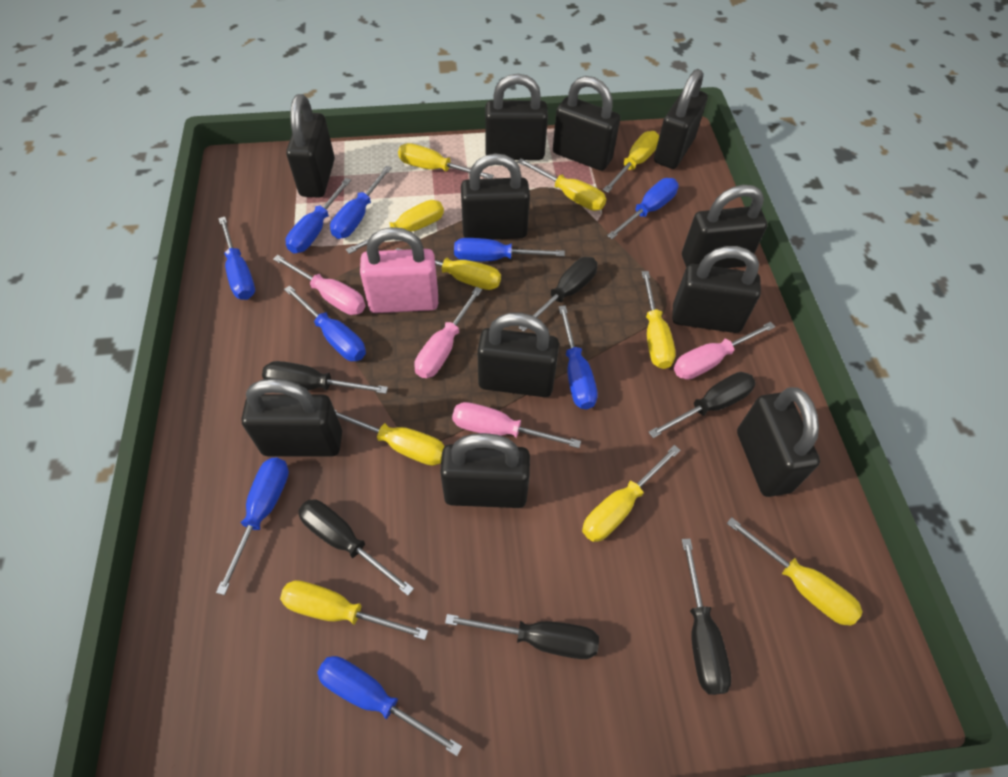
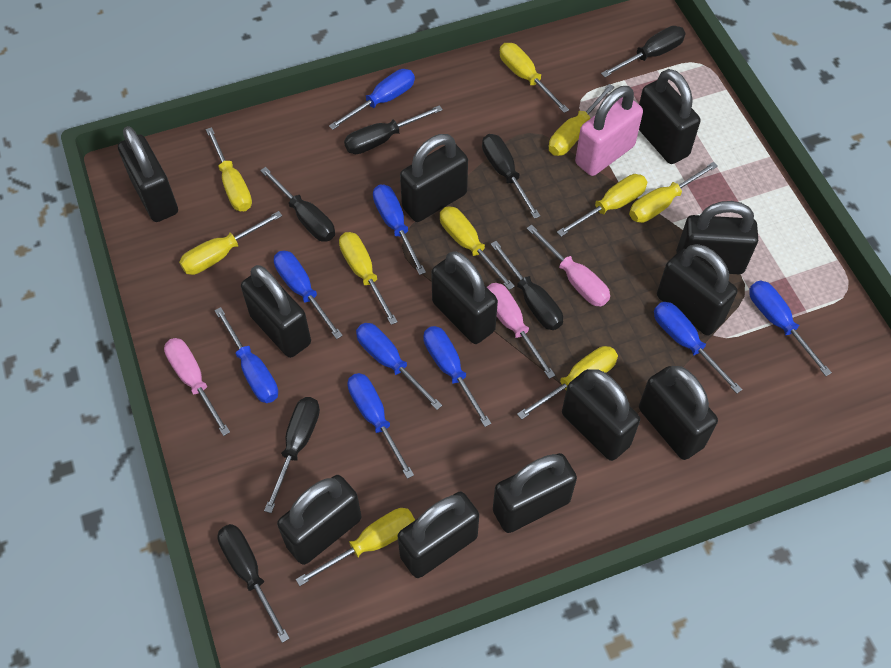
black padlock: [241,379,342,456] [286,94,335,198] [440,433,530,508] [461,153,530,240] [477,313,559,397] [485,74,548,160] [553,76,620,171] [654,69,707,169] [672,246,761,333] [682,185,767,268] [737,387,820,497] = 11 -> [118,126,178,222] [241,265,311,358] [277,475,362,565] [398,492,479,578] [400,134,468,222] [431,251,498,344] [493,453,577,533] [562,369,640,461] [639,69,701,164] [639,366,718,460] [657,244,737,335] [676,201,758,274] = 12
black screwdriver: [262,361,388,394] [298,499,414,596] [445,614,599,659] [518,257,598,332] [648,372,756,438] [682,539,732,695] = 6 -> [217,524,290,643] [260,167,335,242] [264,397,320,513] [344,105,443,154] [482,134,540,219] [491,241,563,330] [601,26,686,77] = 7
pink screwdriver: [273,255,366,315] [414,287,482,378] [452,402,581,448] [674,322,775,380] = 4 -> [164,338,230,436] [487,283,555,379] [526,225,610,307] = 3

